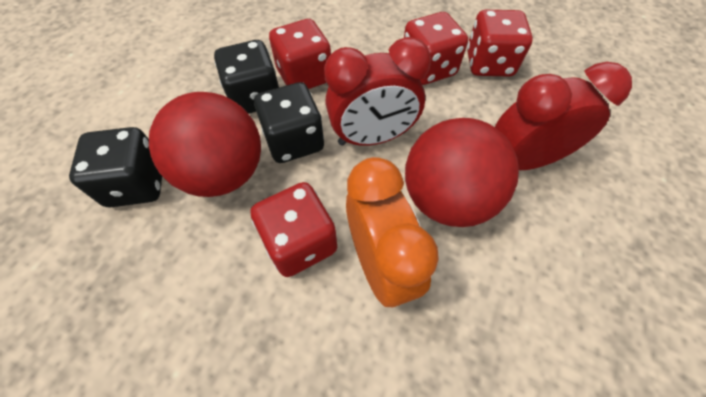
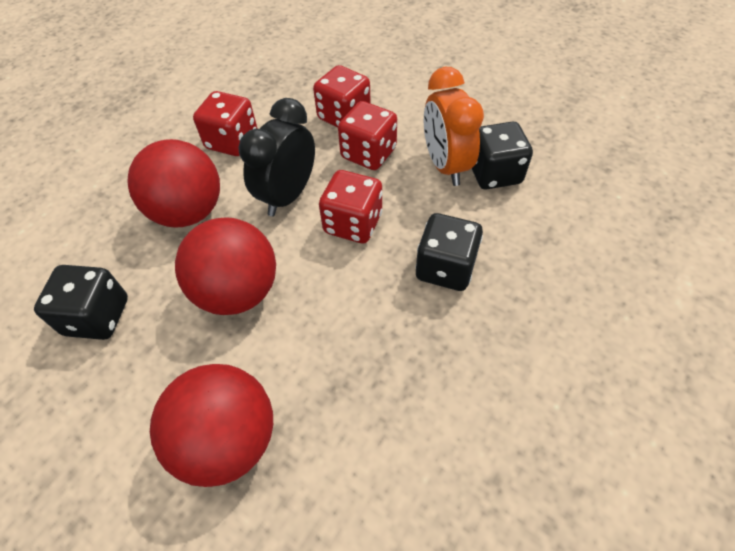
black clock: none = 0 -> [238,98,315,217] = 1
red ball: [149,92,261,197] [405,118,519,227] = 2 -> [127,139,220,228] [150,364,273,487] [175,217,276,315] = 3
red clock: [324,37,431,146] [495,62,632,170] = 2 -> none = 0

